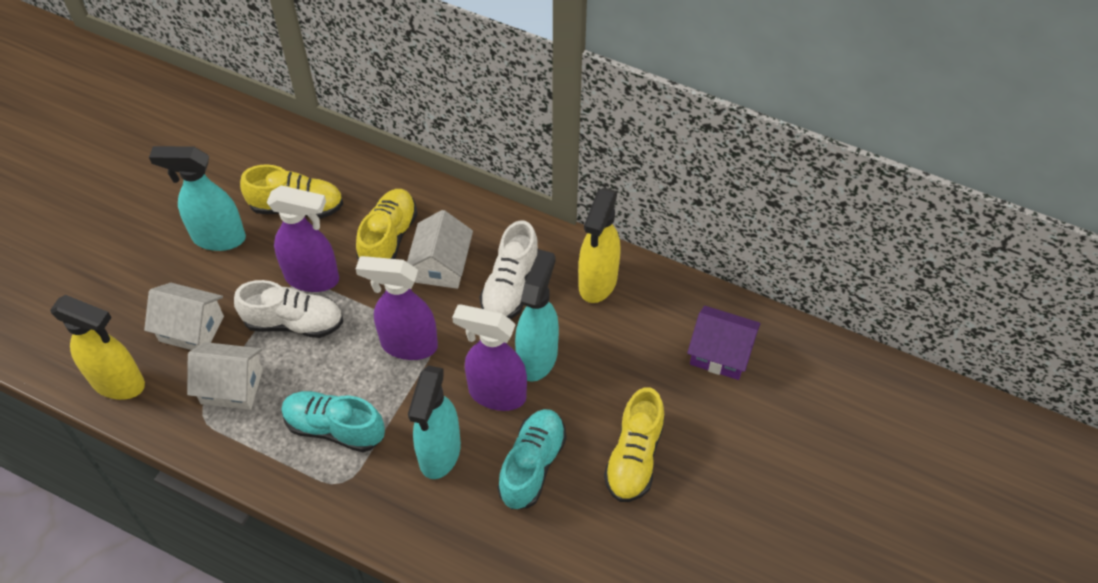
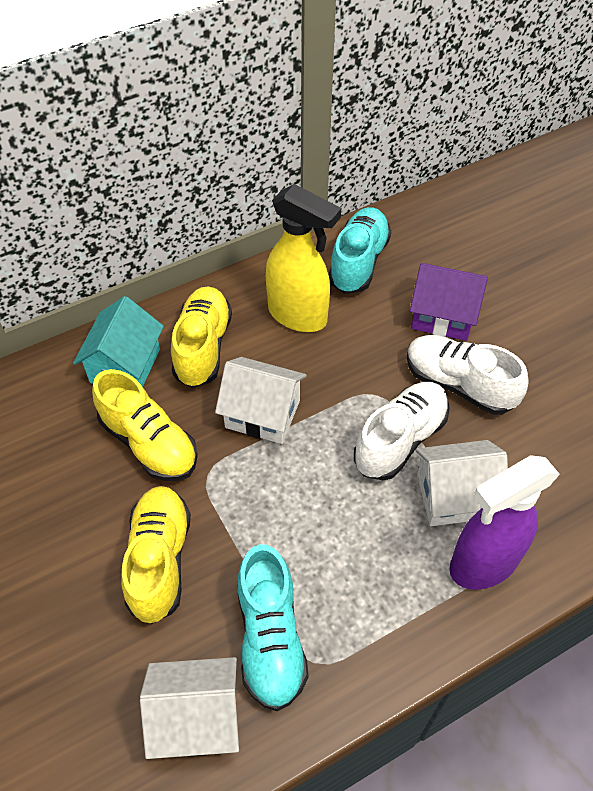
purple spray bottle: [267,185,339,292] [356,256,438,360] [452,304,527,411] = 3 -> [449,455,560,590] = 1
turquoise house: none = 0 -> [73,296,164,387] = 1
turquoise spray bottle: [149,146,246,251] [408,365,461,479] [515,250,559,382] = 3 -> none = 0
yellow spray bottle: [50,295,145,400] [578,188,621,303] = 2 -> [266,184,341,332] = 1

